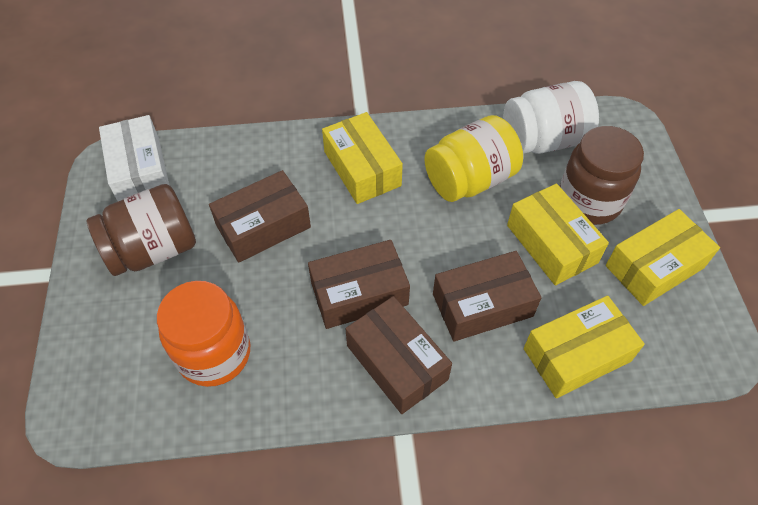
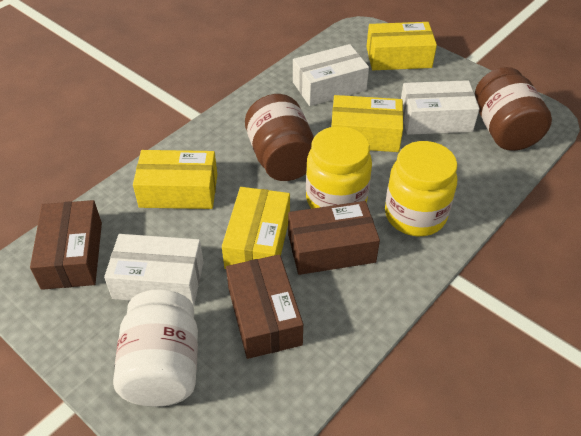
brown box: [209,170,311,263] [308,240,410,329] [345,296,452,414] [433,251,542,342] = 4 -> [30,200,102,290] [226,254,303,359] [288,201,380,275] = 3
orange jar: [157,281,250,387] = 1 -> none = 0
white box: [99,115,169,201] = 1 -> [104,234,204,305] [293,44,369,106] [401,80,480,135] = 3
yellow jar: [424,115,523,202] = 1 -> [306,126,372,209] [385,141,457,236] = 2

